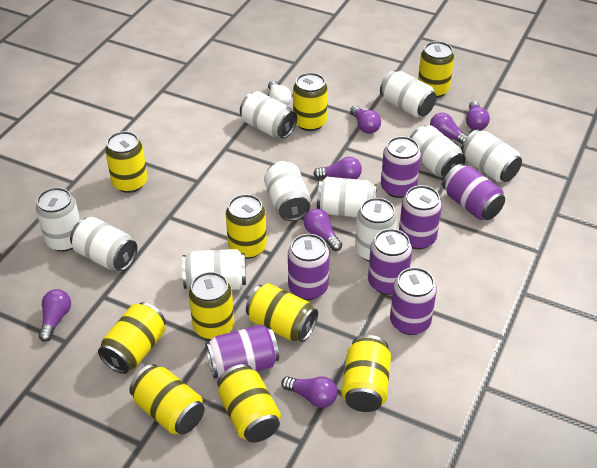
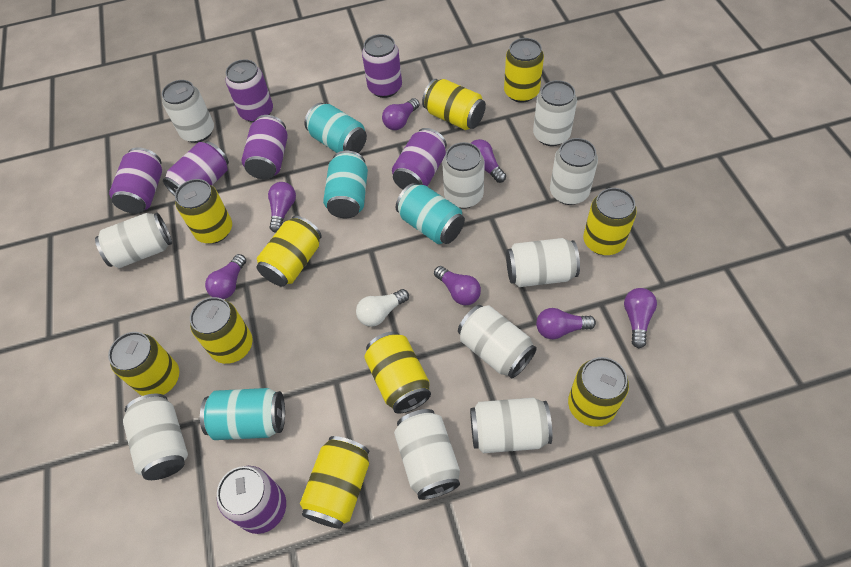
turquoise can: none = 0 -> [200,388,285,440] [304,103,367,153] [323,151,368,218] [396,183,465,244] = 4

